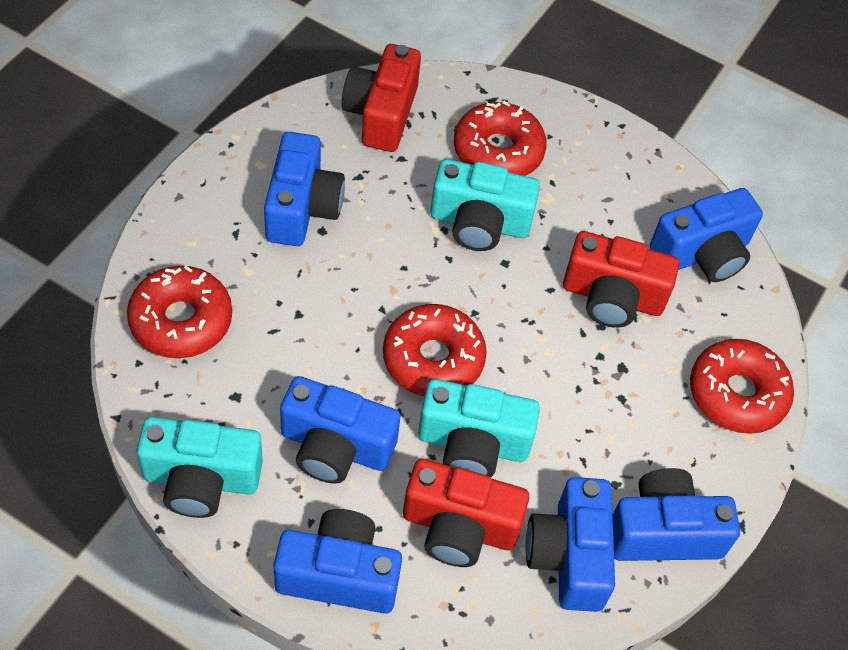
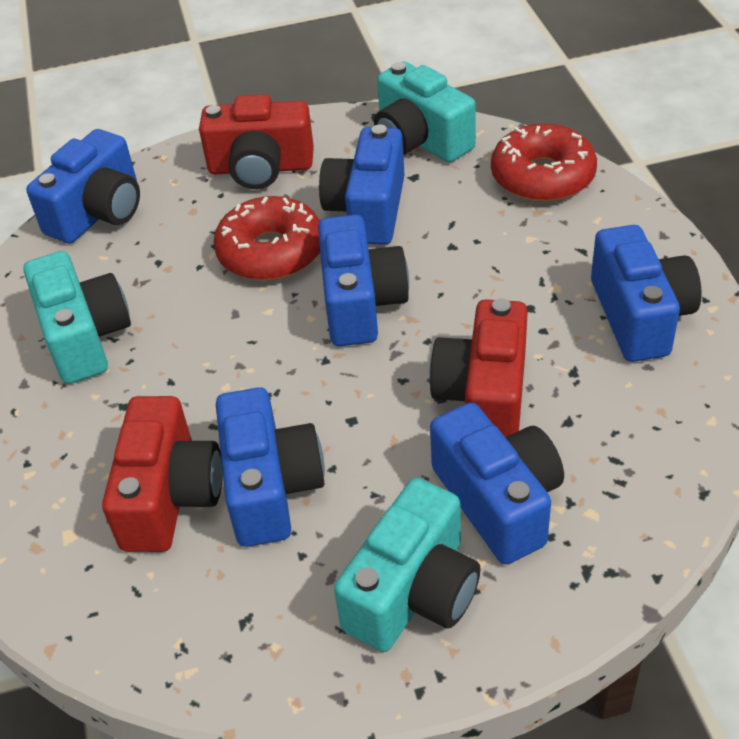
red donut: [127,266,232,358] [383,304,487,397] [454,101,547,176] [690,339,794,434] = 4 -> [213,196,320,281] [491,123,597,202] = 2

